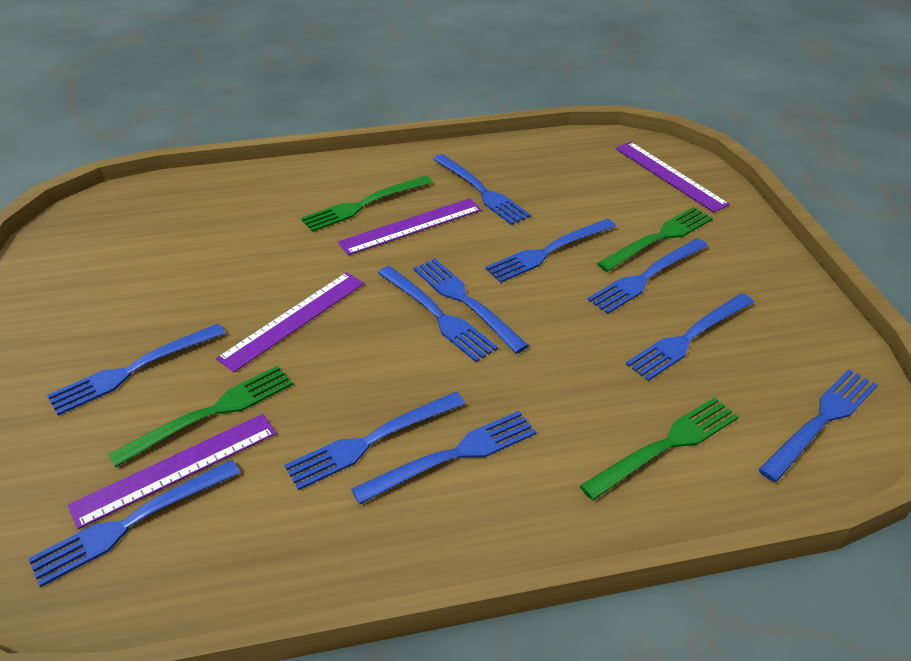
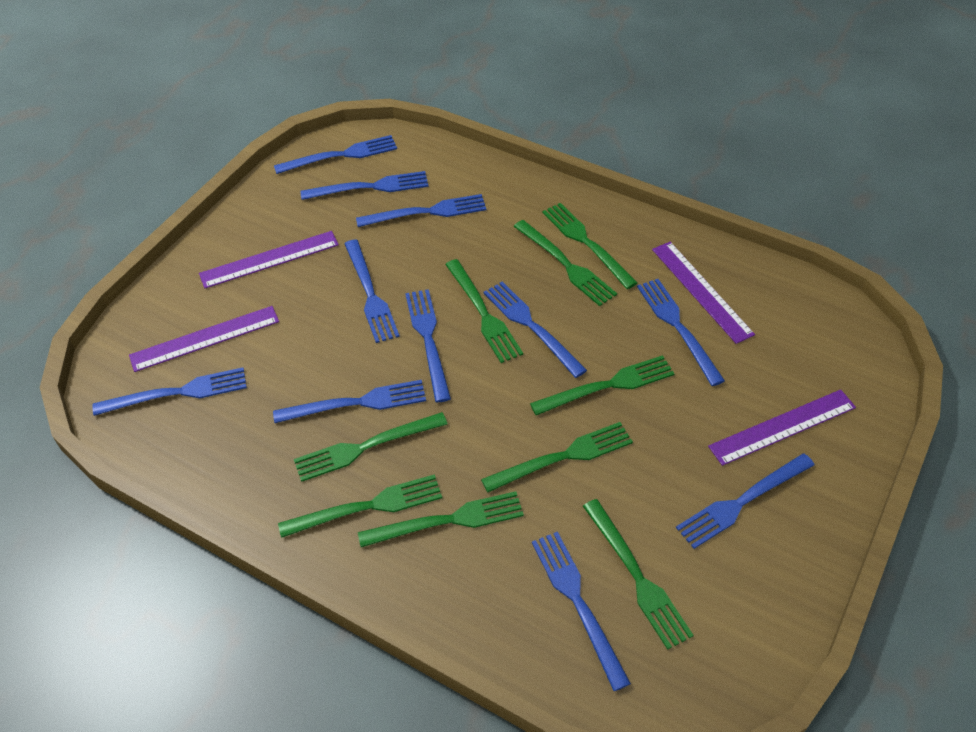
green fork: [108,366,293,467] [301,175,433,232] [580,397,739,500] [597,207,713,272] = 4 -> [278,474,442,538] [294,412,447,482] [358,491,524,547] [445,259,523,363] [481,422,633,492] [513,220,617,306] [530,355,675,415] [542,203,638,289] [583,499,694,650] = 9

